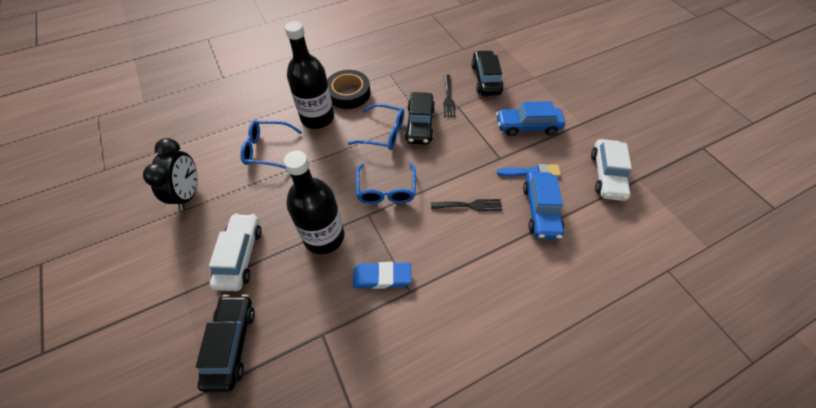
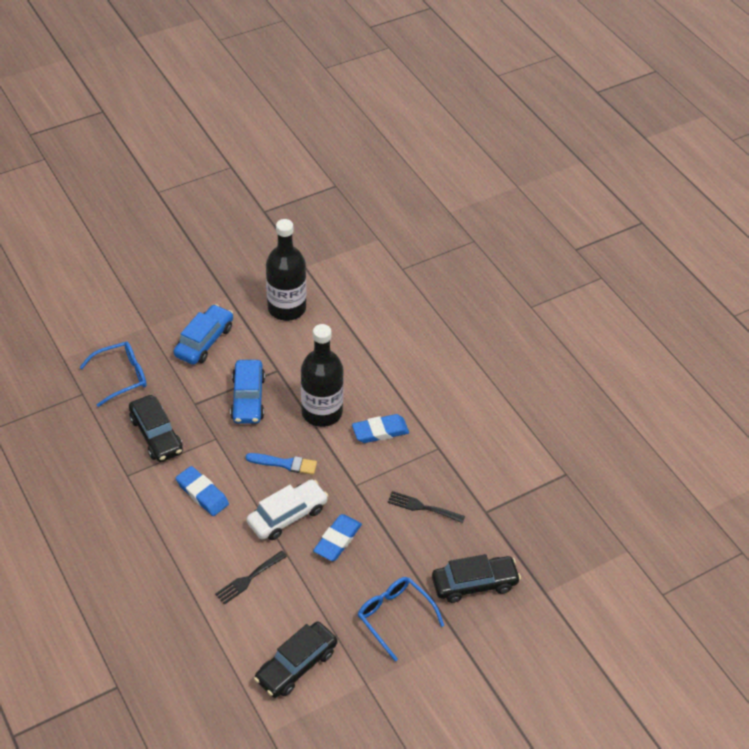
black clock: [143,138,198,211] = 1 -> none = 0
black tape: [327,70,370,109] = 1 -> none = 0
blue eraser: [353,262,411,289] = 1 -> [176,466,229,516] [313,514,362,561] [352,414,409,443] = 3
blue glasses: [240,120,302,169] [348,104,404,150] [356,163,416,204] = 3 -> [80,342,147,407] [358,577,444,661] = 2
white car: [209,213,262,291] [591,139,632,201] = 2 -> [247,480,328,540] = 1

